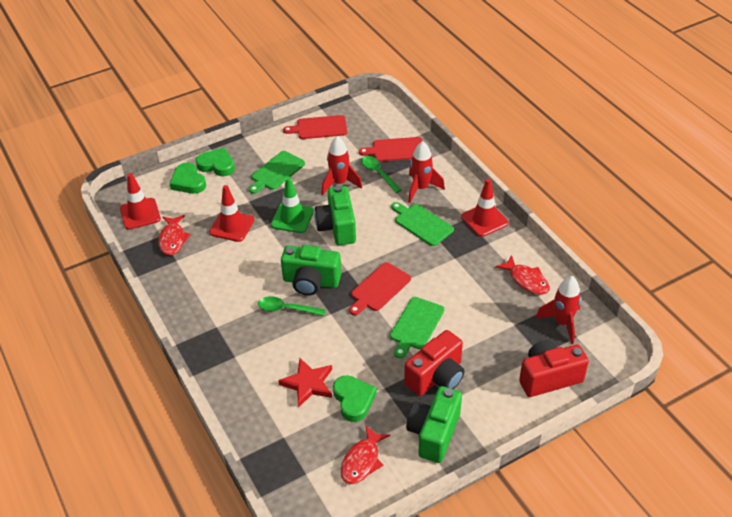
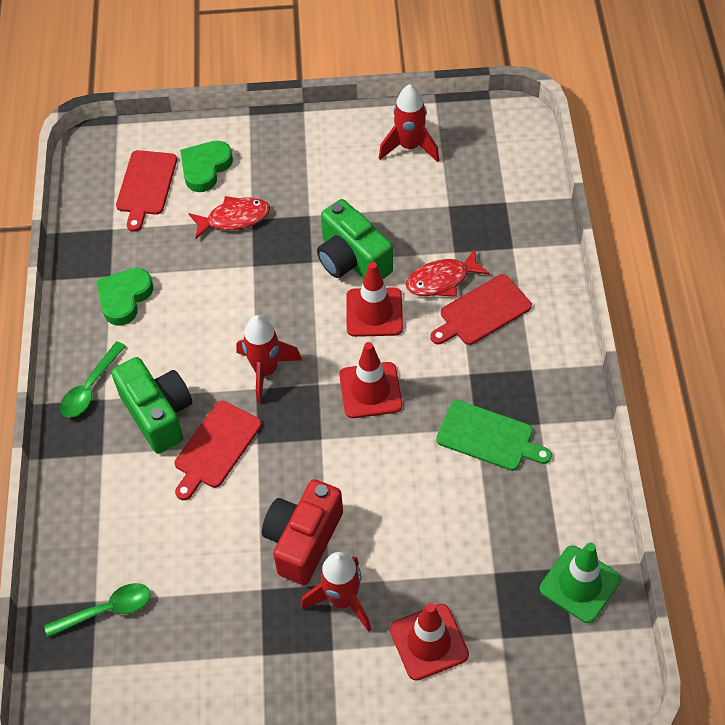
green camera: [281,245,341,296] [315,186,356,245] [406,386,462,463] = 3 -> [111,357,192,454] [317,199,393,279] = 2
green cutting board: [249,151,305,194] [390,297,444,358] [391,202,454,246] = 3 -> [436,400,552,471] = 1
green heart: [169,163,206,194] [196,148,235,176] [333,375,376,422] = 3 -> [96,268,153,326] [180,141,233,192] = 2
red camera: [404,330,465,396] [519,340,589,397] = 2 -> [262,479,343,585] = 1
red fish: [158,215,191,255] [341,425,390,484] [495,255,550,295] = 3 -> [188,196,270,239] [406,249,490,297] = 2
red star: [278,358,332,408] = 1 -> none = 0

